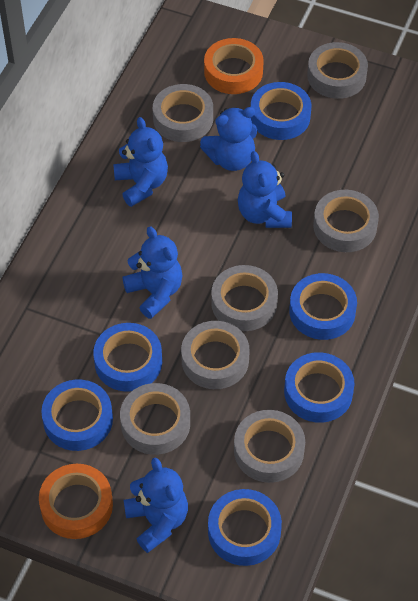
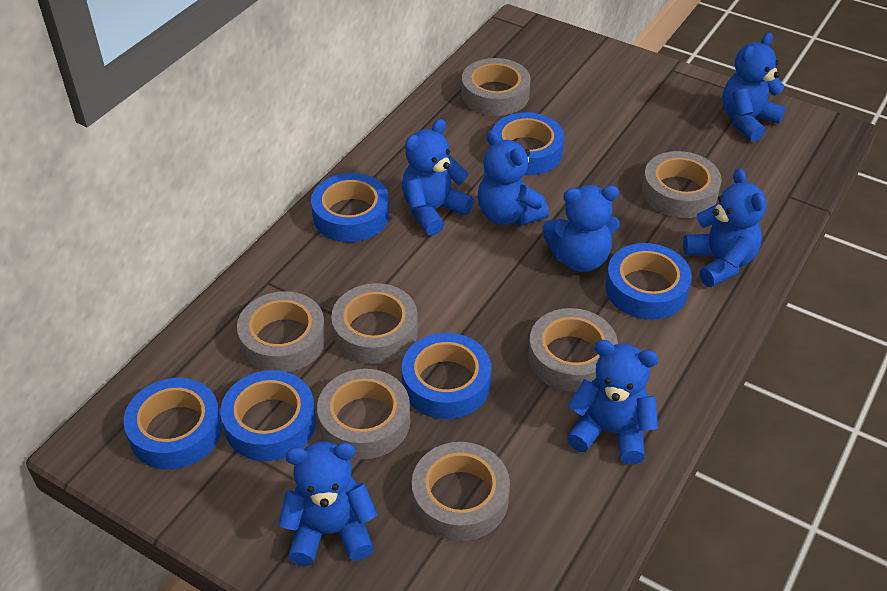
blue teddy bear: [113,117,168,207] [122,226,183,319] [124,458,188,553] [200,107,257,171] [238,151,292,228] = 5 -> [278,442,377,566] [402,119,474,236] [478,130,549,226] [542,185,620,272] [567,340,659,465] [683,168,766,287] [722,33,786,142] = 7
orange tape: [39,464,113,539] [204,38,264,94] = 2 -> none = 0

